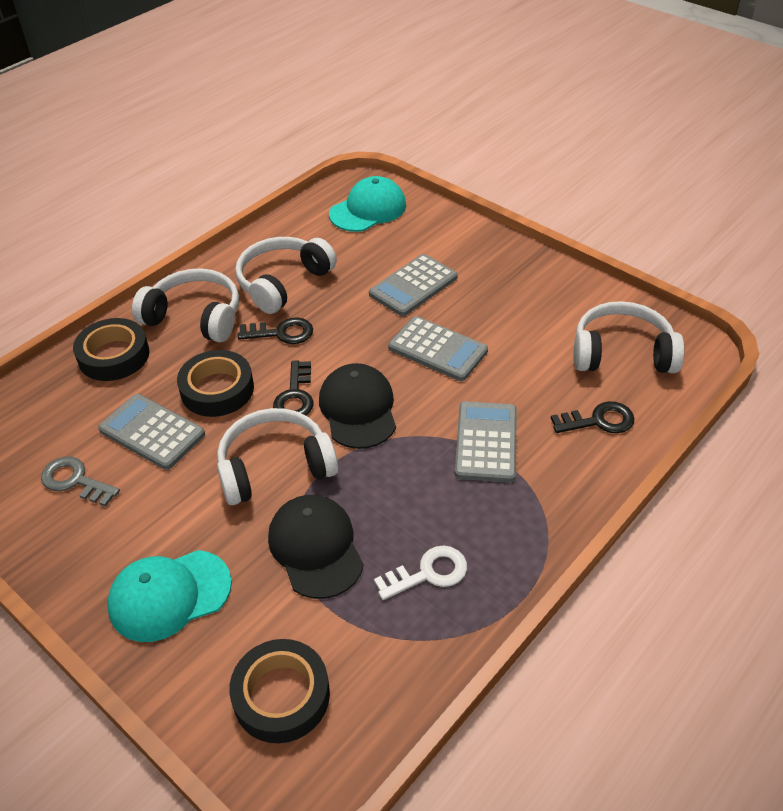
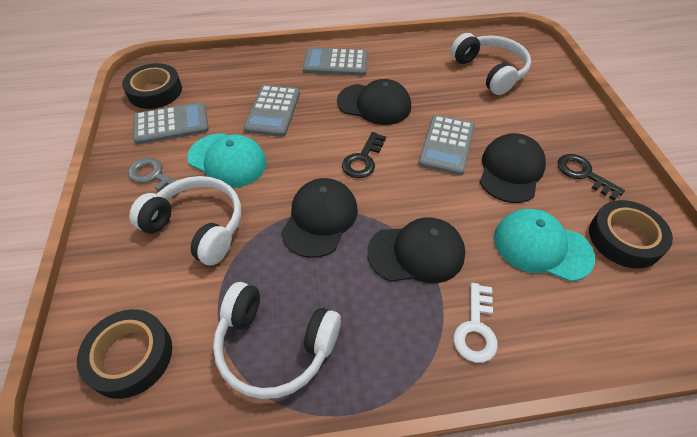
black cap: [268,495,364,599] [319,363,396,449] = 2 -> [281,178,358,258] [337,79,411,125] [367,217,465,283] [480,133,546,203] = 4
black key: [238,317,313,344] [273,361,314,416] [551,401,635,433] = 3 -> [342,132,386,178] [558,154,625,200] = 2
white headphones: [132,268,239,342] [217,408,338,505] [235,237,337,314] [574,301,685,373] = 4 -> [129,176,241,265] [213,282,341,399] [450,33,531,95] = 3

